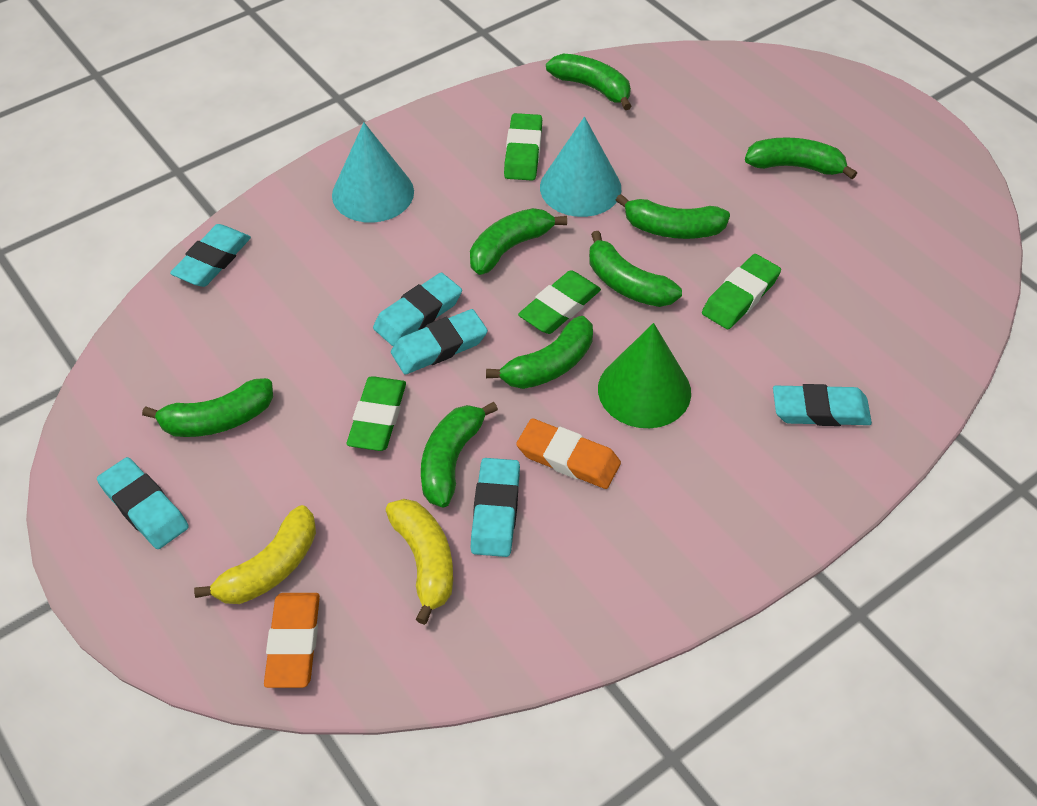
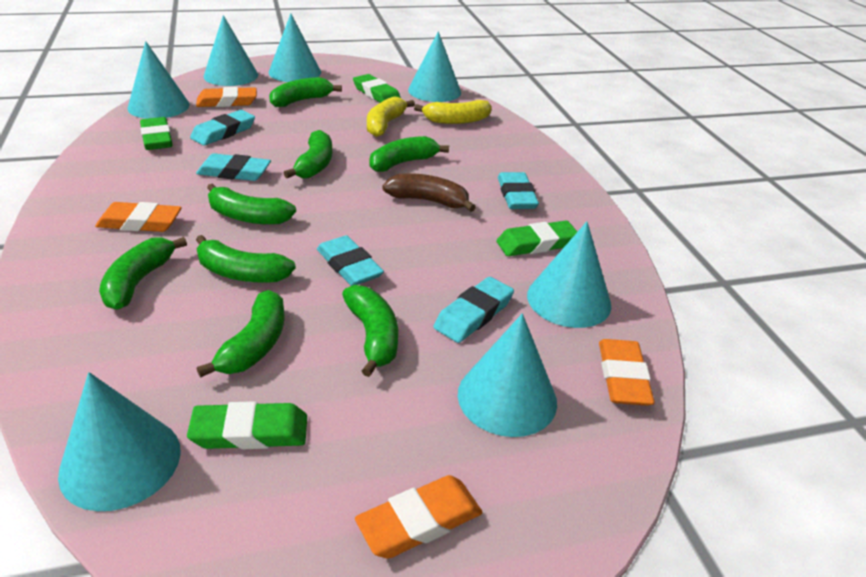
brown banana: none = 0 -> [382,173,476,212] = 1
green cone: [598,323,691,428] = 1 -> none = 0
orange eraser: [264,593,320,688] [516,418,621,489] = 2 -> [95,202,182,232] [196,87,257,107] [355,475,482,559] [599,339,655,406] = 4
turquoise cone: [332,122,414,223] [540,117,621,217] = 2 -> [58,372,181,511] [128,41,190,119] [204,15,258,86] [269,14,321,82] [408,31,461,102] [458,313,557,437] [527,222,611,328] = 7
turquoise eraser: [97,457,189,549] [170,224,251,287] [373,273,462,346] [391,309,488,375] [471,458,520,557] [773,384,872,426] = 6 -> [190,110,255,145] [196,153,271,181] [317,235,384,286] [433,277,514,343] [498,172,539,209] = 5

